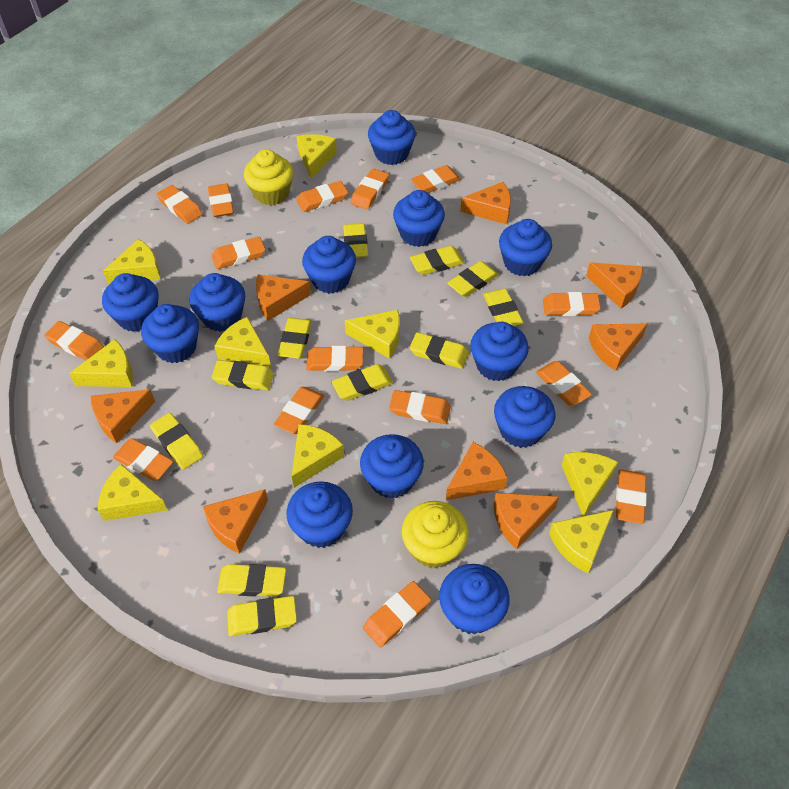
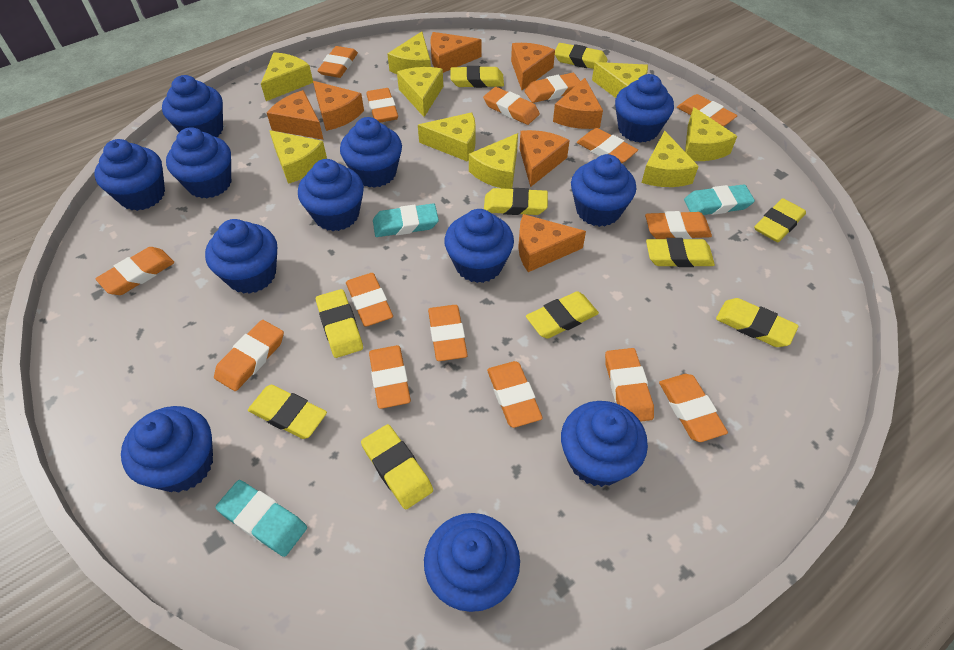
orange cheese: [91,389,155,443] [203,489,268,554] [256,275,311,321] [446,442,508,500] [460,182,511,225] [493,493,559,549] [586,262,643,308] [589,323,648,371] = 8 -> [267,90,324,140] [313,81,364,131] [430,32,481,73] [511,43,555,90] [518,214,586,272] [519,130,570,187] [553,78,603,129] = 7
turquoise eraser: none = 0 -> [215,480,307,557] [373,203,439,237] [684,184,755,215] = 3
yellow cupcake: [244,149,293,205] [402,501,469,568] = 2 -> none = 0
yellow eraser: [150,413,203,470] [212,360,274,390] [217,564,286,597] [227,596,297,636] [278,318,312,359] [332,364,393,401] [343,223,368,258] [410,246,465,275] [410,332,469,369] [447,261,499,297] [483,288,524,326] = 11 -> [248,385,327,439] [316,289,363,358] [361,424,433,509] [451,66,504,88] [484,188,548,215] [526,291,599,339] [555,43,607,69] [646,238,715,267] [716,298,799,347] [754,198,806,242] = 10

